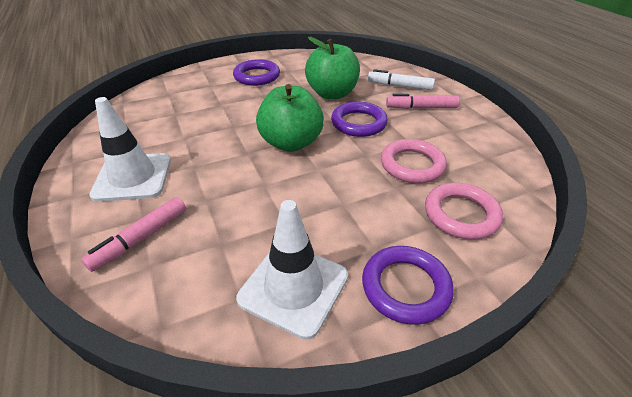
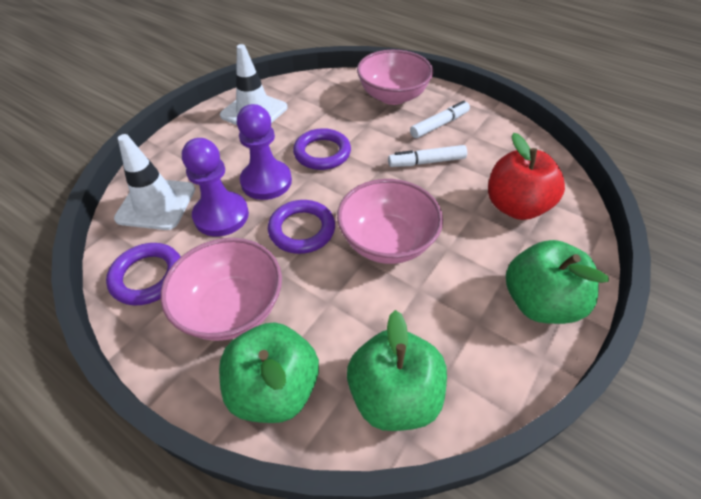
green apple: [256,84,324,152] [305,37,360,99] = 2 -> [219,322,319,423] [347,310,447,431] [506,240,609,324] = 3
pink bowl: none = 0 -> [161,238,282,341] [337,179,443,264] [357,50,433,105] = 3
pink marker: [81,197,186,272] [386,94,460,109] = 2 -> none = 0
pink ring: [381,139,447,183] [425,183,503,239] = 2 -> none = 0
purple pawn: none = 0 -> [182,138,249,236] [237,104,292,200] = 2
red apple: none = 0 -> [488,133,565,220] = 1
white marker: [368,69,435,90] = 1 -> [388,145,467,167] [410,101,470,138] = 2

